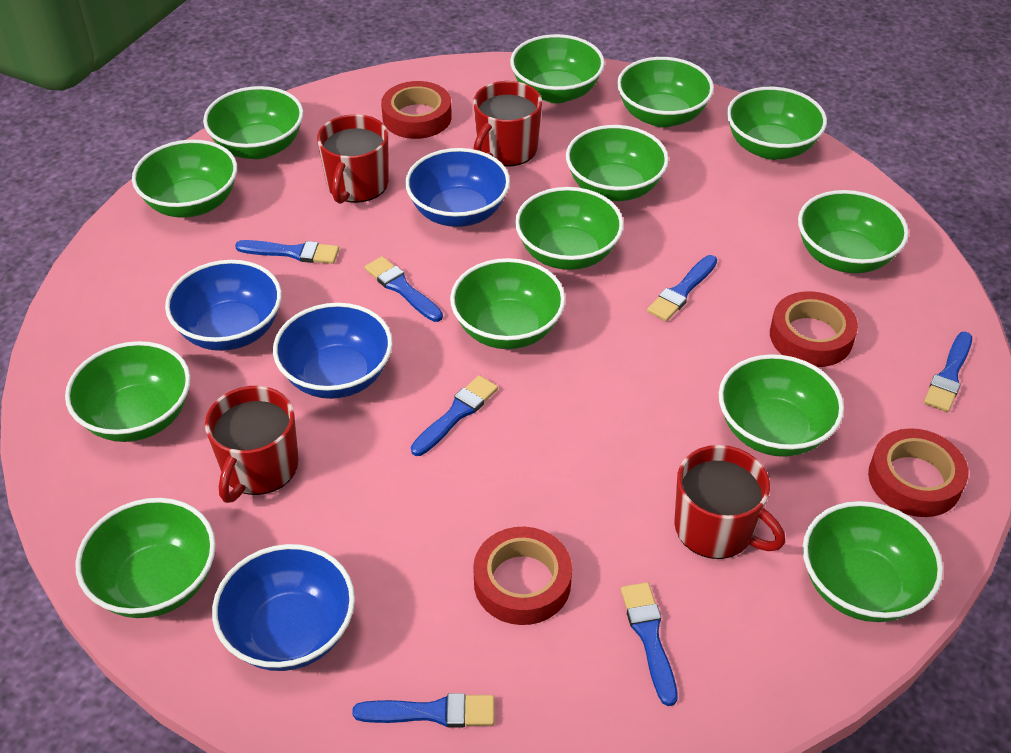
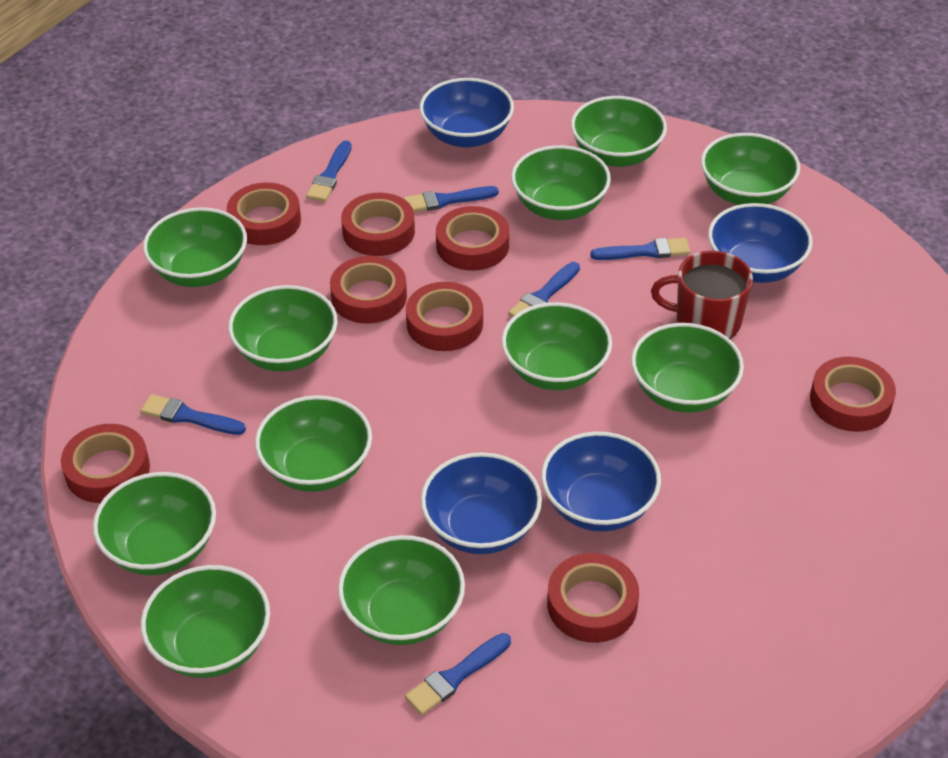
blue brush: [235,240,339,264] [352,693,494,727] [365,256,443,322] [411,375,498,456] [621,582,678,706] [647,255,717,321] [924,332,972,412] = 7 -> [141,394,246,435] [306,140,352,202] [404,186,499,212] [405,633,511,715] [508,262,580,317] [591,238,690,260] = 6
green bowl: [65,341,191,442] [75,498,216,618] [132,140,237,218] [203,86,303,159] [450,258,565,349] [510,34,605,103] [515,187,624,270] [566,125,669,201] [617,57,714,127] [719,354,844,457] [727,87,827,160] [798,190,909,273] [802,501,943,622] = 13 -> [93,472,216,575] [141,565,270,678] [143,207,247,287] [228,285,338,372] [255,395,372,492] [338,535,465,645] [502,302,612,390] [511,145,611,220] [571,96,667,167] [631,323,744,413] [701,133,800,205] = 11
red mug: [205,386,299,503] [317,114,389,204] [473,81,542,167] [674,445,785,559] = 4 -> [651,251,753,339] = 1
red tape: [381,81,452,139] [473,527,572,625] [770,291,858,367] [868,428,968,517] = 4 -> [61,424,150,503] [227,182,301,245] [330,256,407,324] [341,193,415,256] [406,282,483,351] [436,206,509,270] [547,553,639,643] [810,357,896,432] = 8

